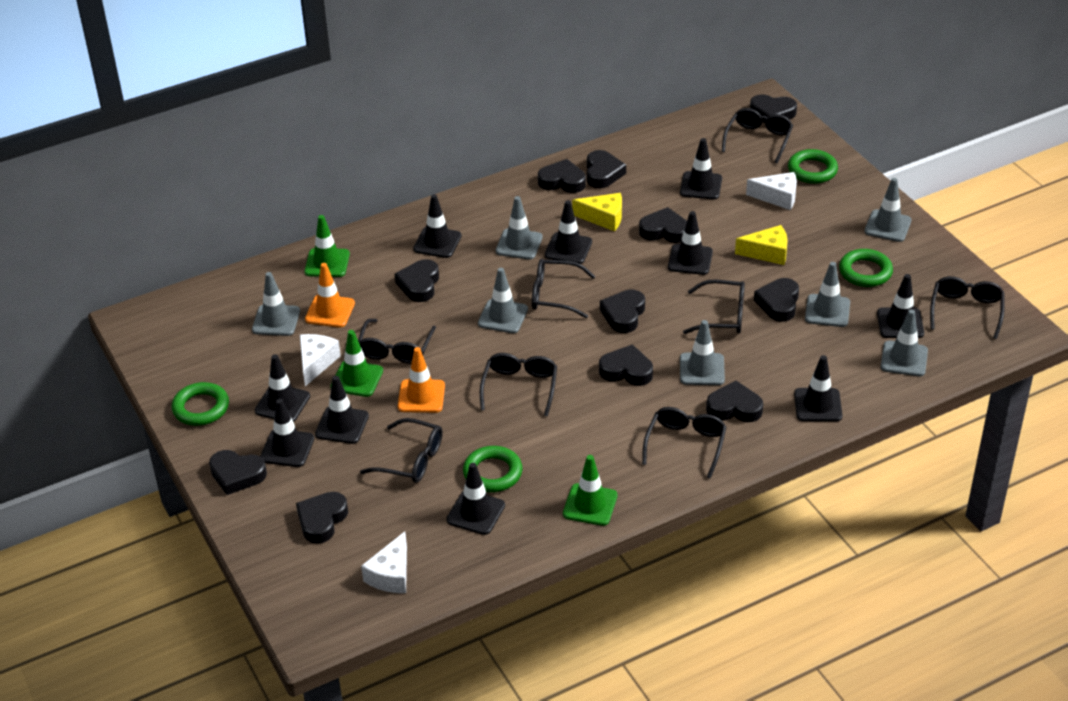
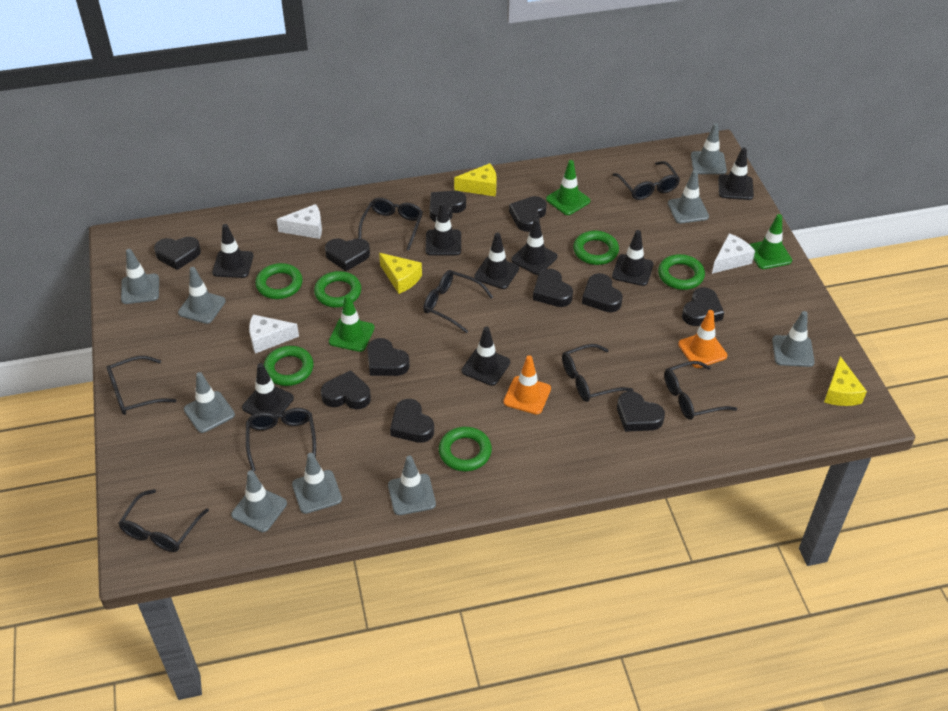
black traffic cone: [255,354,310,422] [260,399,314,467] [315,376,369,444] [413,194,462,258] [446,463,505,535] [545,200,592,264] [668,211,713,275] [680,138,722,199] [794,355,843,422] [877,274,924,338] = 10 -> [212,224,254,278] [242,363,294,419] [426,203,461,256] [462,327,510,386] [474,232,519,289] [511,218,557,275] [612,230,654,286] [718,147,754,200] = 8
green ring: [172,382,229,426] [463,446,523,492] [788,149,838,184] [839,249,893,287] = 4 -> [255,263,303,299] [264,346,314,386] [314,271,361,308] [439,427,492,471] [573,231,619,265] [658,254,705,290] = 6
grey traffic cone: [252,272,300,336] [478,268,528,333] [496,196,543,259] [680,320,725,385] [805,262,850,327] [864,178,912,242] [881,309,928,376] = 7 -> [121,249,159,304] [178,267,226,324] [184,372,235,433] [231,470,287,532] [292,453,342,514] [388,456,436,515] [668,170,709,224] [691,123,727,174] [772,311,815,367] = 9
yellow cheese: [572,193,622,231] [735,225,788,265] = 2 -> [379,253,422,294] [454,163,497,196] [824,356,867,406] = 3

